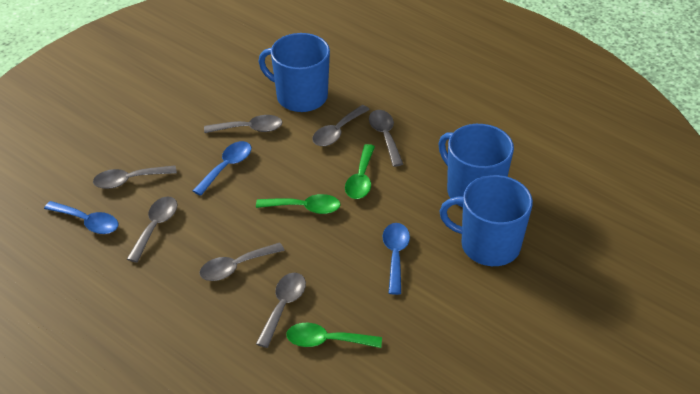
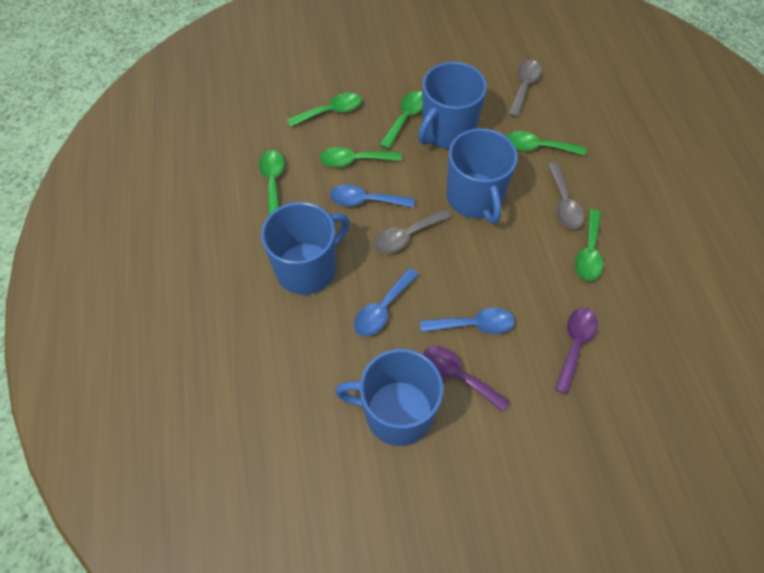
blue mug: [259,33,330,112] [438,124,514,207] [439,175,533,266] = 3 -> [261,202,349,295] [335,349,443,446] [418,62,487,149] [447,128,518,224] = 4
green spoon: [256,194,341,214] [286,323,382,348] [345,144,375,199] = 3 -> [259,150,284,216] [287,93,362,127] [320,147,401,167] [380,91,422,149] [506,131,586,156] [575,209,603,281] = 6
grey spoon: [93,165,177,189] [127,197,177,263] [199,242,285,281] [204,115,283,133] [256,273,306,348] [312,105,370,146] [369,110,403,167] = 7 -> [374,209,451,254] [508,60,542,118] [548,163,584,229] = 3
purple spoon: none = 0 -> [423,346,510,412] [555,308,598,395] = 2

